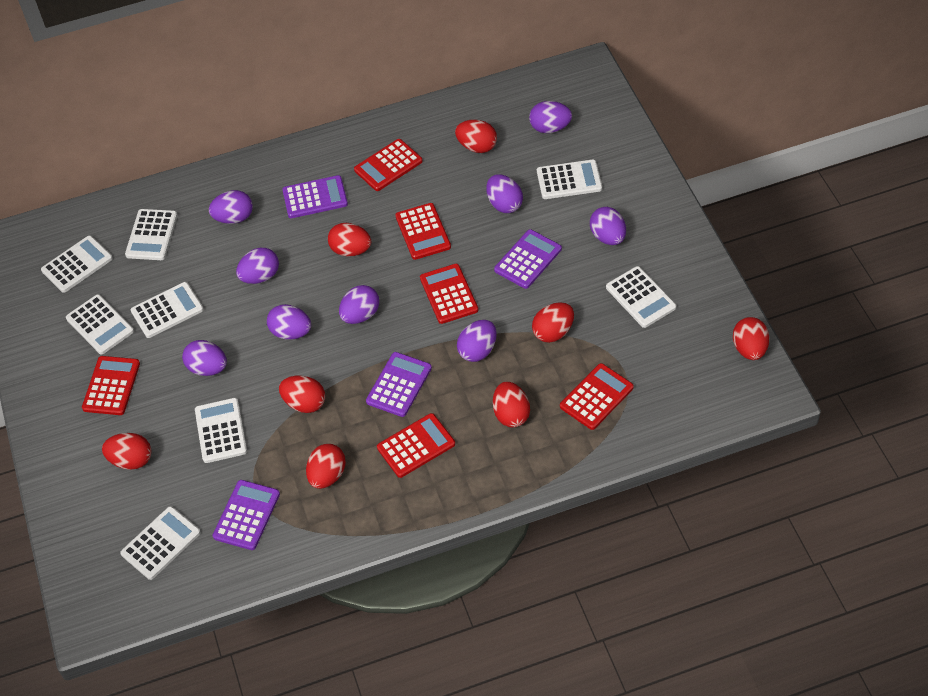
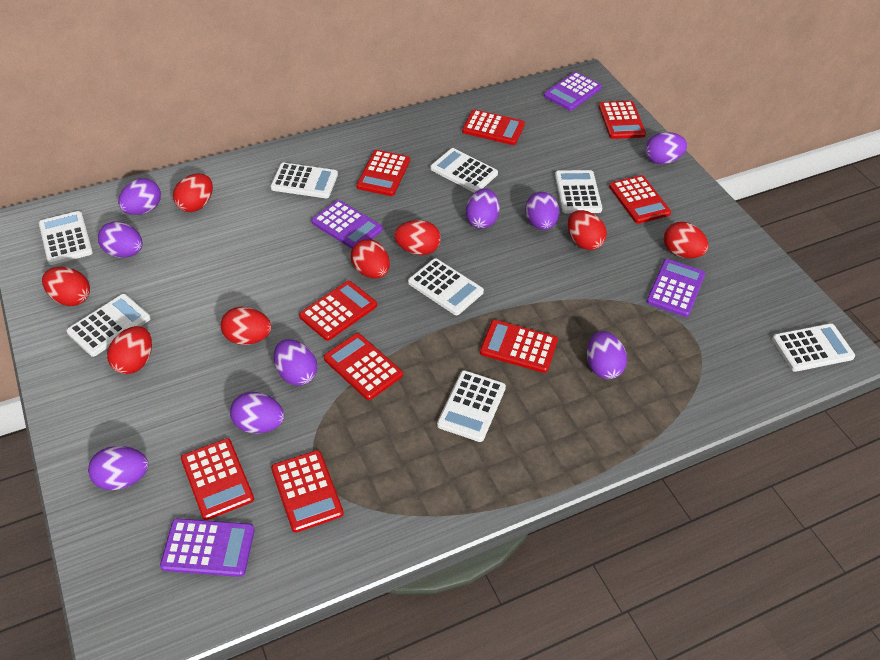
red calculator: [82,356,140,415] [354,139,423,191] [377,413,455,478] [395,203,451,260] [420,264,478,324] [560,363,634,430] = 6 -> [181,438,254,520] [271,450,344,533] [299,281,377,341] [324,333,403,400] [356,150,410,196] [462,109,525,145] [480,320,558,373] [598,101,646,139] [609,175,671,224] = 9

